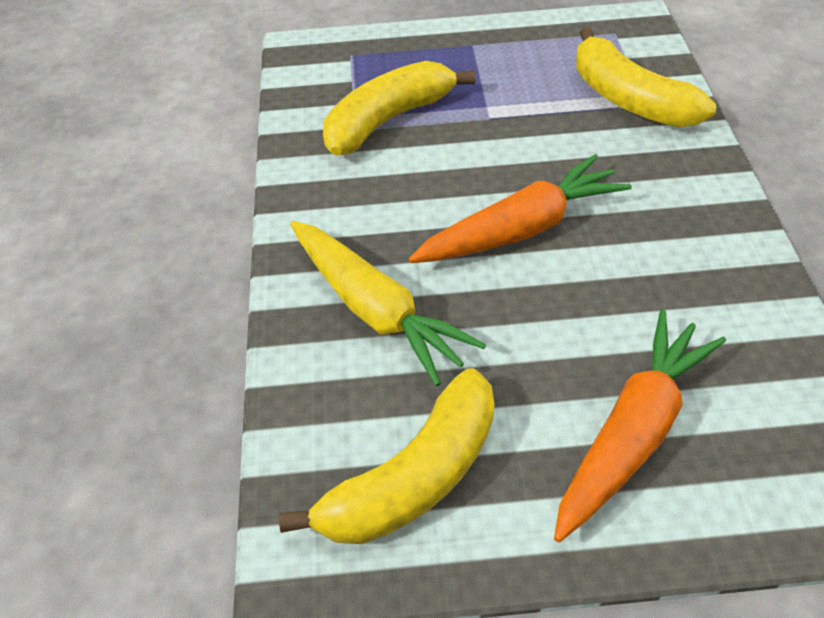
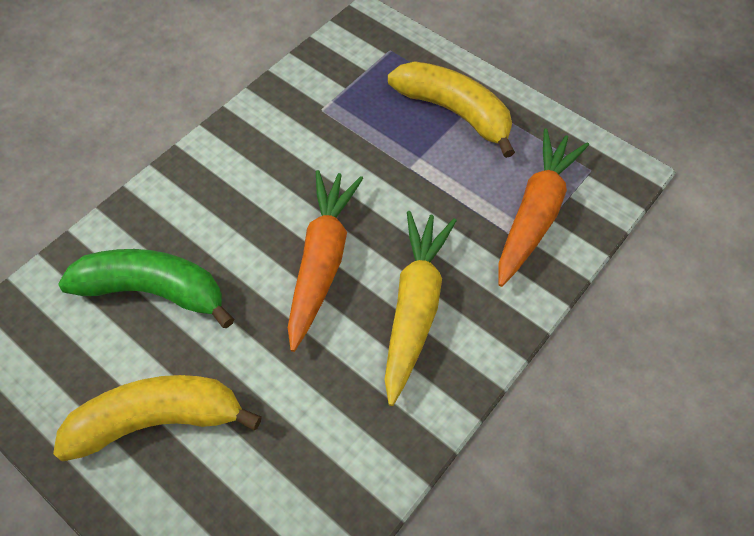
green banana: none = 0 -> [58,249,234,328] = 1
yellow banana: [279,368,494,544] [323,61,476,156] [576,27,717,127] = 3 -> [53,375,262,462] [388,61,515,158] = 2

